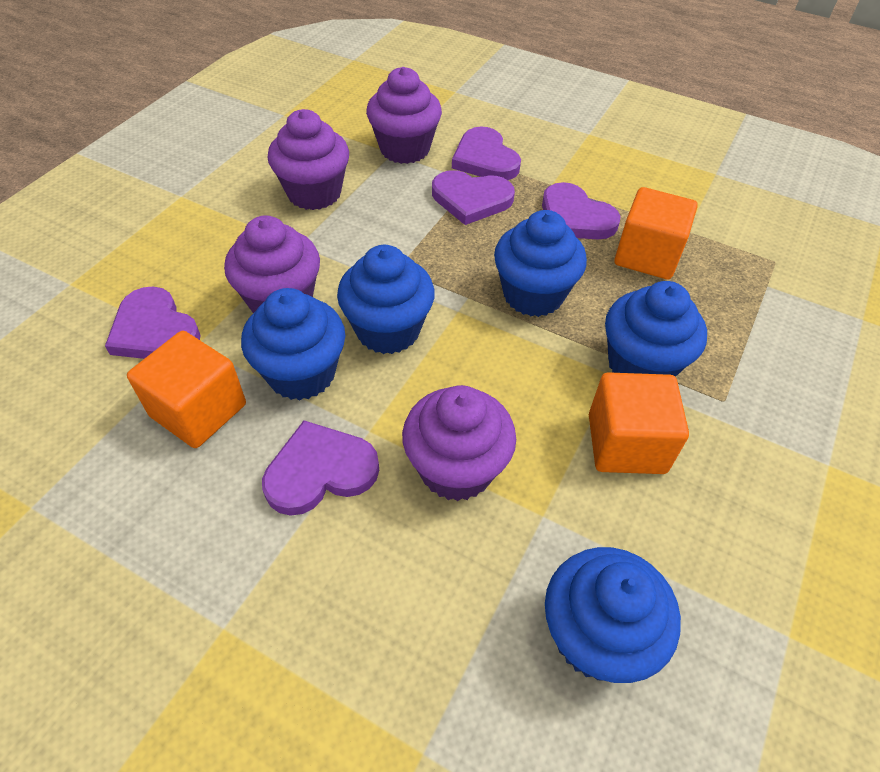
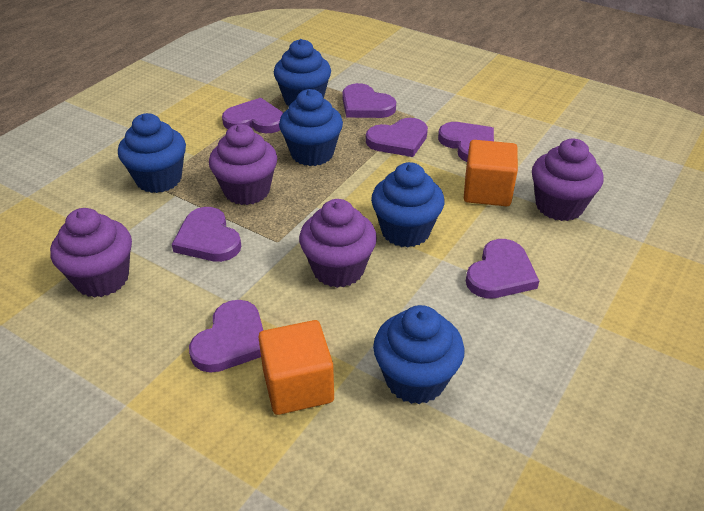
orange cube: [127,331,246,448] [589,372,689,474] [614,187,698,280] = 3 -> [258,320,334,415] [464,140,518,206] = 2
purple heart: [105,287,200,359] [262,421,379,516] [432,170,515,225] [452,127,521,180] [542,182,620,240] = 5 -> [172,207,241,262] [189,300,263,373] [222,98,283,133] [342,83,396,118] [366,118,428,157] [438,122,494,162] [466,239,539,298] = 7

